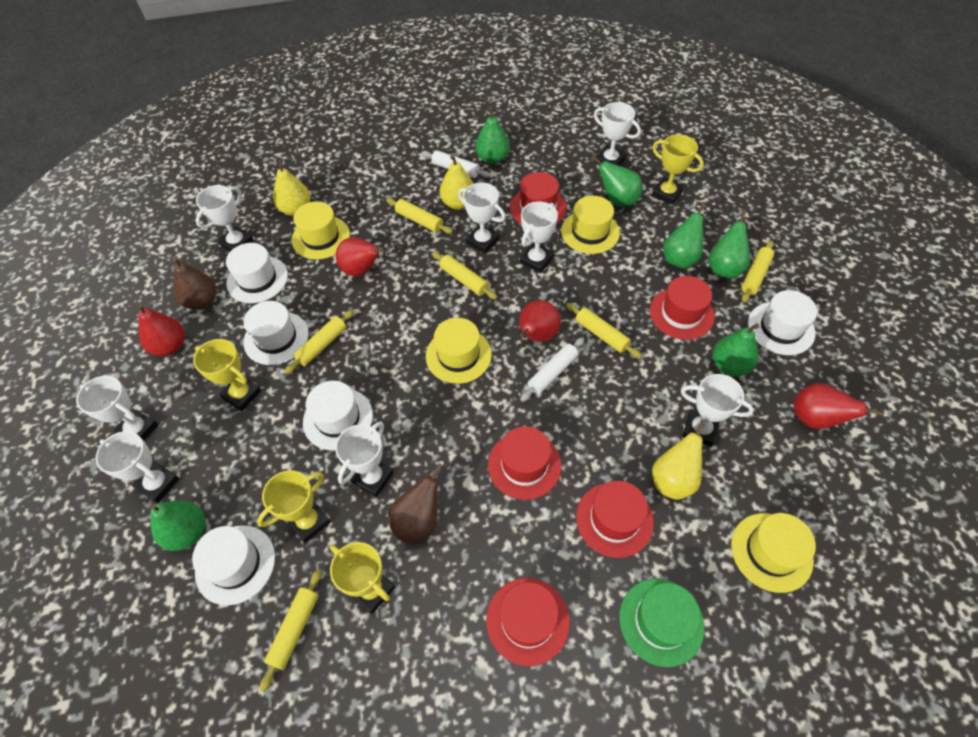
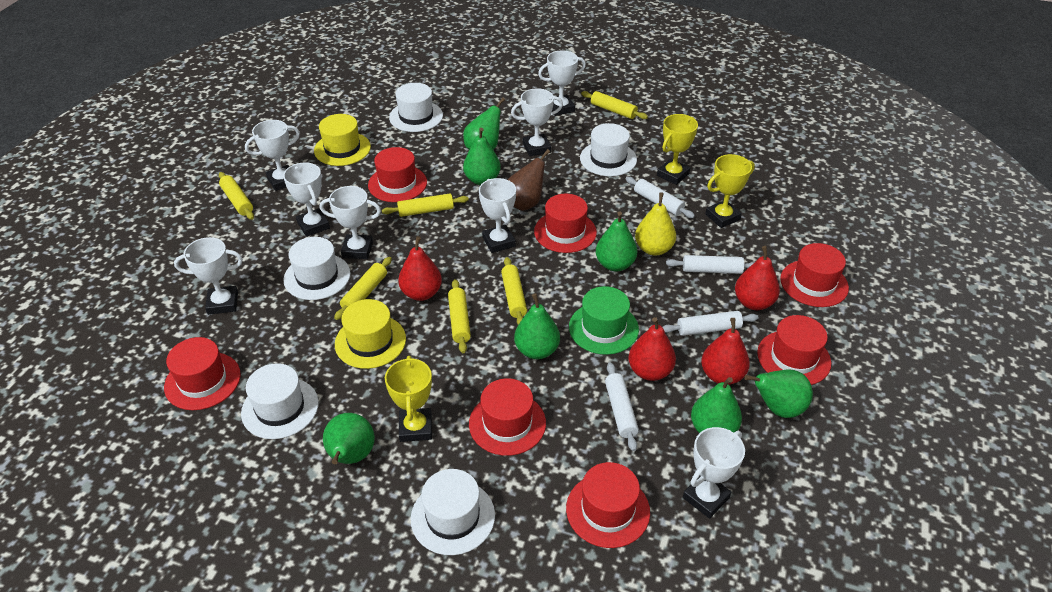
brown pear: [173,256,216,310] [388,463,443,543] = 2 -> [507,149,550,211] = 1
green pear: [149,500,205,551] [475,107,510,164] [591,156,642,206] [663,202,706,269] [709,210,750,279] [713,323,760,376] = 6 -> [323,413,375,464] [463,97,505,150] [463,128,501,185] [514,293,560,359] [596,212,637,271] [691,377,742,433] [744,370,813,418] = 7
red hat: [486,578,570,666] [488,426,561,500] [510,172,567,224] [576,481,654,558] [650,276,715,340] = 5 -> [164,337,241,410] [368,147,427,202] [469,378,546,456] [534,194,597,253] [566,462,650,548] [757,315,831,385] [780,243,849,307] = 7
white rolling pin: [421,150,491,178] [520,337,585,402] = 2 -> [605,362,639,451] [625,177,695,218] [663,311,759,336] [666,255,755,274] = 4
yellow hat: [292,201,350,260] [426,318,492,384] [561,196,620,254] [731,513,816,593] = 4 -> [314,114,371,166] [335,299,406,369] = 2
yellow pear: [273,159,310,216] [440,155,474,209] [652,419,707,500] = 3 -> [635,192,676,256] = 1
yellow trophy: [193,339,261,411] [257,470,331,543] [330,542,395,614] [652,134,704,205] = 4 -> [385,356,432,442] [657,114,698,185] [705,154,755,228] = 3

